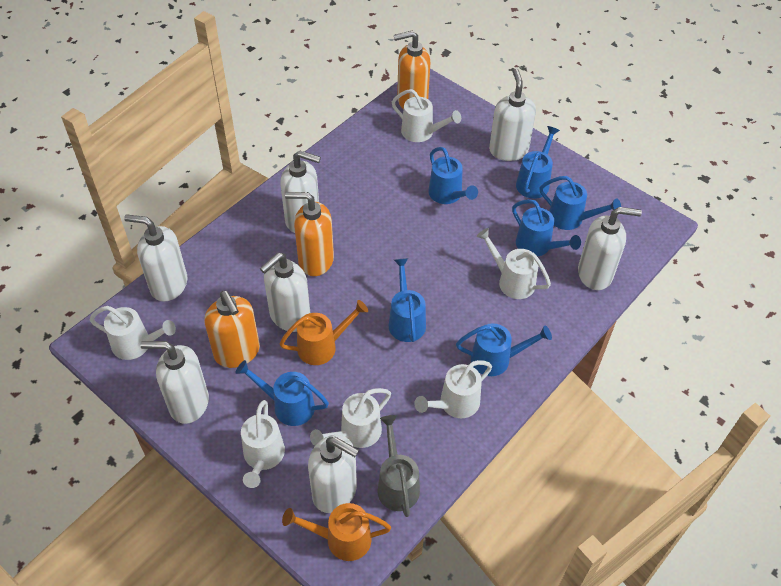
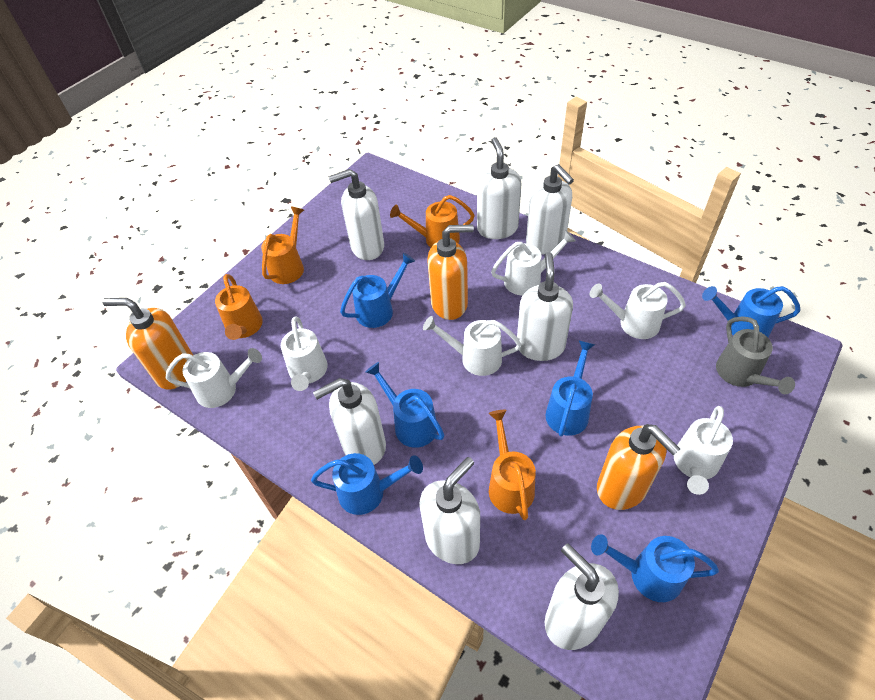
blue watering can: [235,360,329,426] [389,258,426,342] [428,147,478,204] [456,323,552,376] [512,199,581,256] [516,126,560,199] [540,176,621,230] = 7 -> [311,453,423,515] [340,253,415,328] [365,362,444,448] [546,340,595,437] [591,534,719,602] [702,286,800,337] = 6
orange watering can: [280,300,368,365] [282,503,391,561] = 2 -> [215,274,263,340] [261,207,304,284] [390,195,475,248] [489,410,536,520] = 4

